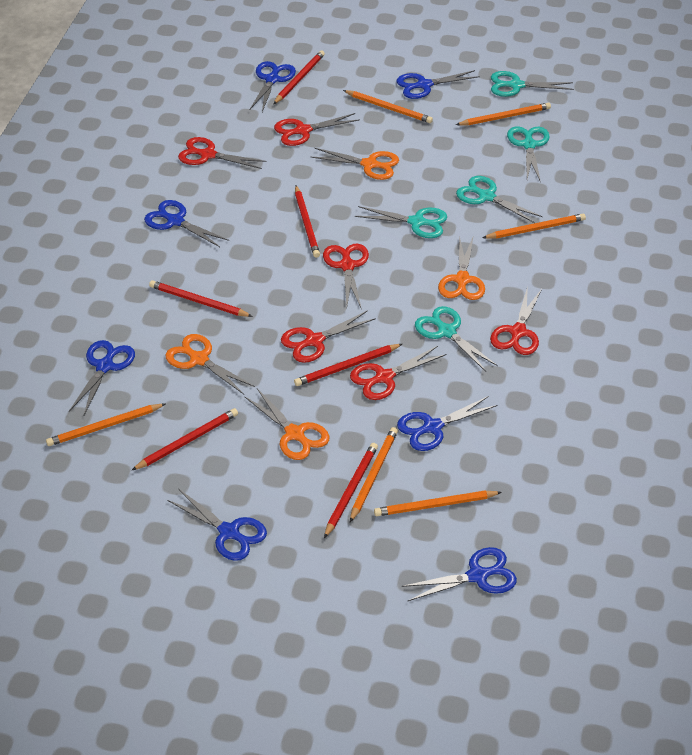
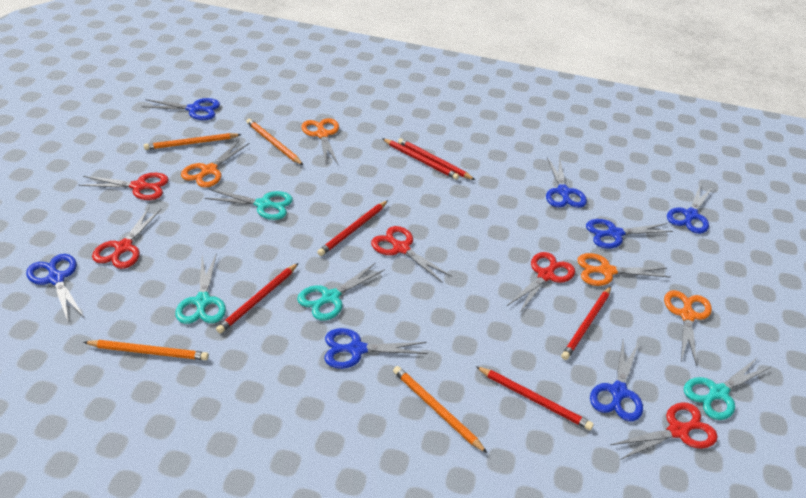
orange pencil: [46,404,165,446] [343,90,433,123] [350,427,398,522] [374,490,502,516] [456,103,551,126] [483,213,586,239] = 6 -> [84,340,209,360] [144,133,242,150] [246,119,303,165] [393,366,487,453] = 4
red scissors: [178,137,266,169] [274,113,360,146] [281,310,376,363] [323,244,369,309] [350,346,447,400] [490,286,542,355] = 6 -> [79,173,168,200] [92,206,162,269] [371,226,452,283] [507,252,575,314] [611,402,718,460] = 5
turquoise scissors: [355,206,447,238] [415,306,498,372] [456,176,543,223] [491,71,574,97] [507,126,550,182] = 5 -> [175,253,226,324] [205,189,293,220] [297,262,385,321] [684,357,770,420] = 4

